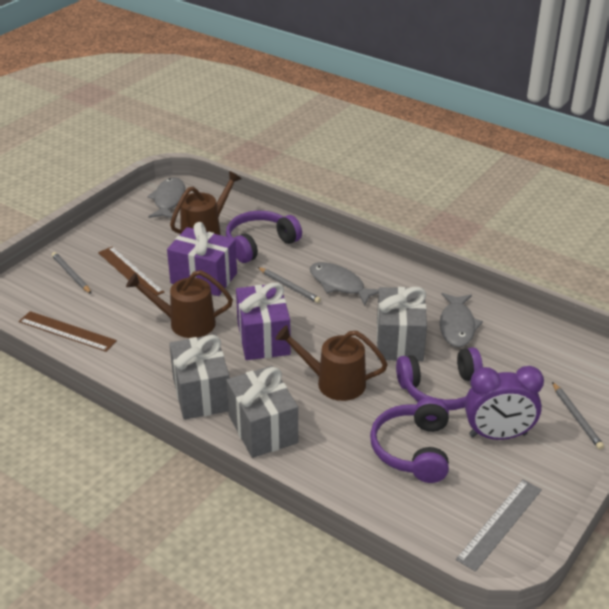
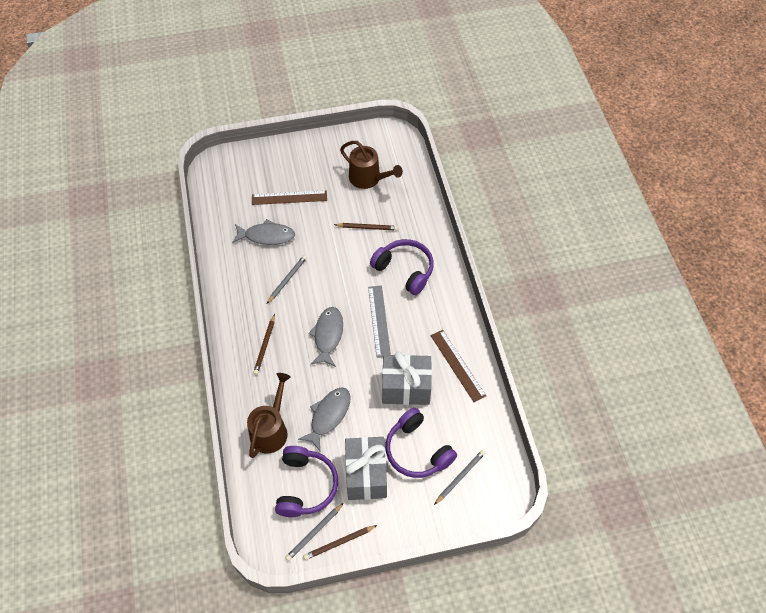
brown pencil: none = 0 -> [253,314,275,375] [303,525,377,560] [334,223,398,230] = 3
brown watering can: [126,270,233,338] [170,171,242,235] [275,325,388,401] = 3 -> [247,373,291,458] [340,141,403,189] = 2
grey gift: [169,335,229,420] [226,366,298,458] [377,287,427,361] = 3 -> [345,437,387,500] [382,352,432,405] = 2
purple clock: [465,366,544,440] = 1 -> none = 0
purple gift: [167,222,237,296] [236,282,291,360] = 2 -> none = 0

